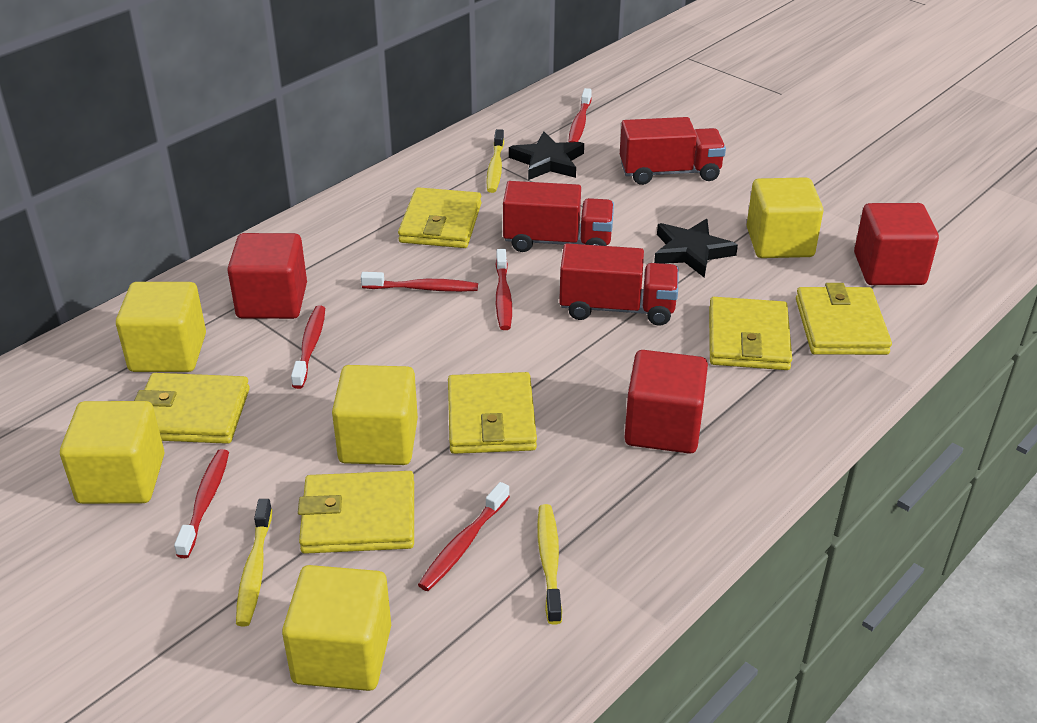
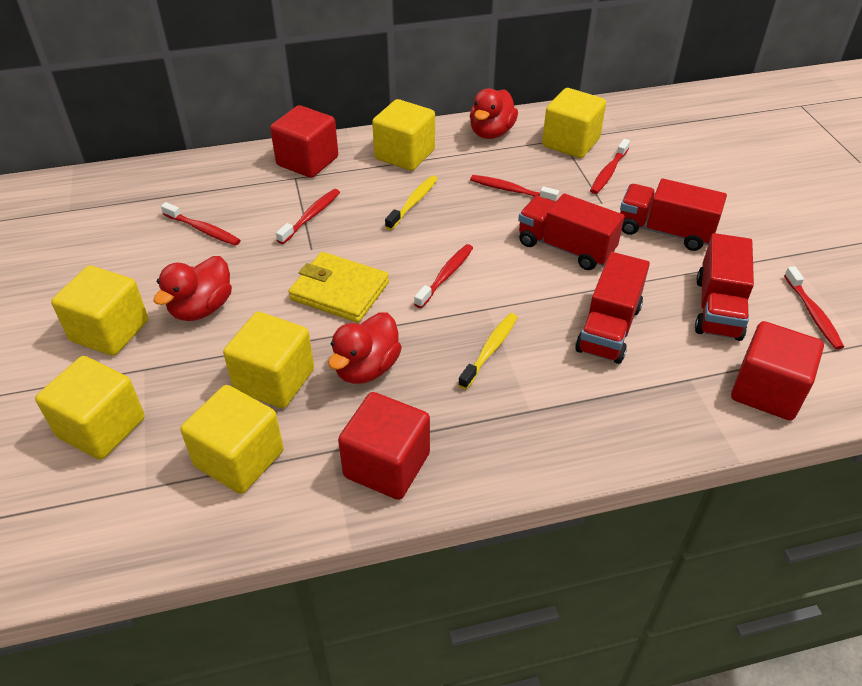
black star: [509,132,584,180] [654,219,738,278] = 2 -> none = 0
red duck: none = 0 -> [153,256,232,321] [328,312,402,384] [470,88,518,139] = 3
red truck: [503,181,614,252] [559,243,679,326] [620,117,726,185] = 3 -> [518,193,624,270] [575,252,650,364] [620,179,727,251] [695,233,754,341] = 4
yellow cube: [60,401,165,504] [116,282,206,372] [282,565,391,691] [332,365,418,465] [747,177,823,258] = 5 -> [35,356,145,460] [51,265,148,356] [180,385,284,494] [223,312,314,408] [372,99,435,171] [542,88,606,158] = 6
yellow toothbrush: [236,499,272,626] [486,129,504,193] [537,504,562,625] = 3 -> [385,176,438,230] [458,313,518,389] = 2
yellow wallet: [134,373,250,444] [298,471,414,554] [398,187,482,248] [448,372,537,454] [709,297,792,370] [796,283,892,355] = 6 -> [288,252,389,323] = 1

